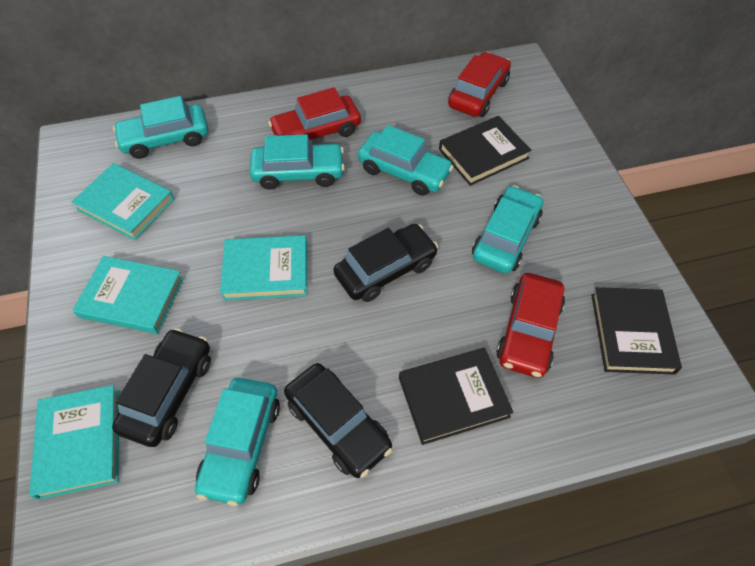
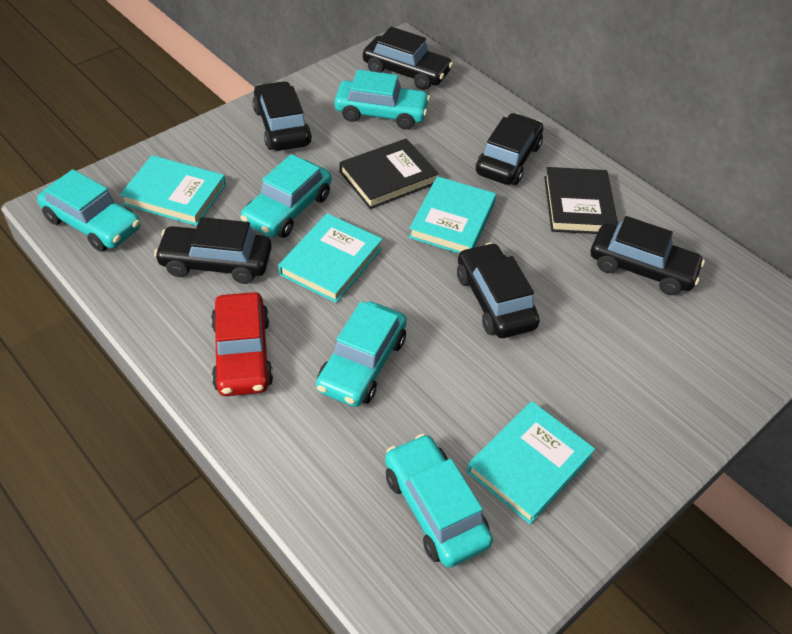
black book: [399,348,514,445] [439,116,532,186] [592,287,682,375] = 3 -> [340,138,439,209] [544,167,618,234] = 2
black car: [112,328,211,447] [284,363,393,478] [334,224,438,302] = 3 -> [154,217,272,284] [252,81,312,151] [363,27,453,90] [457,243,540,338] [475,113,543,185] [591,216,705,295] = 6
red car: [268,87,361,140] [448,52,511,117] [496,273,565,378] = 3 -> [211,292,273,396] = 1

